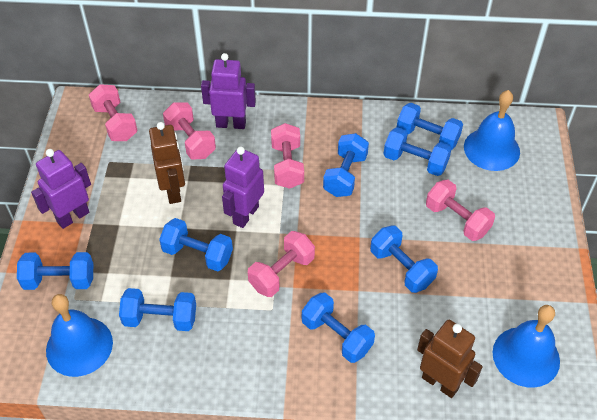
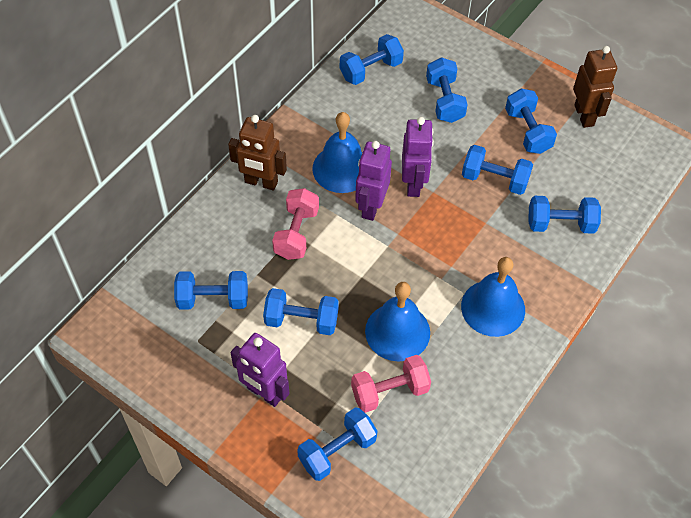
pink dumbbell: [89,84,138,141] [163,102,216,159] [248,231,315,297] [271,123,304,189] [426,180,495,241] = 5 -> [272,188,319,260] [351,355,431,413] = 2

